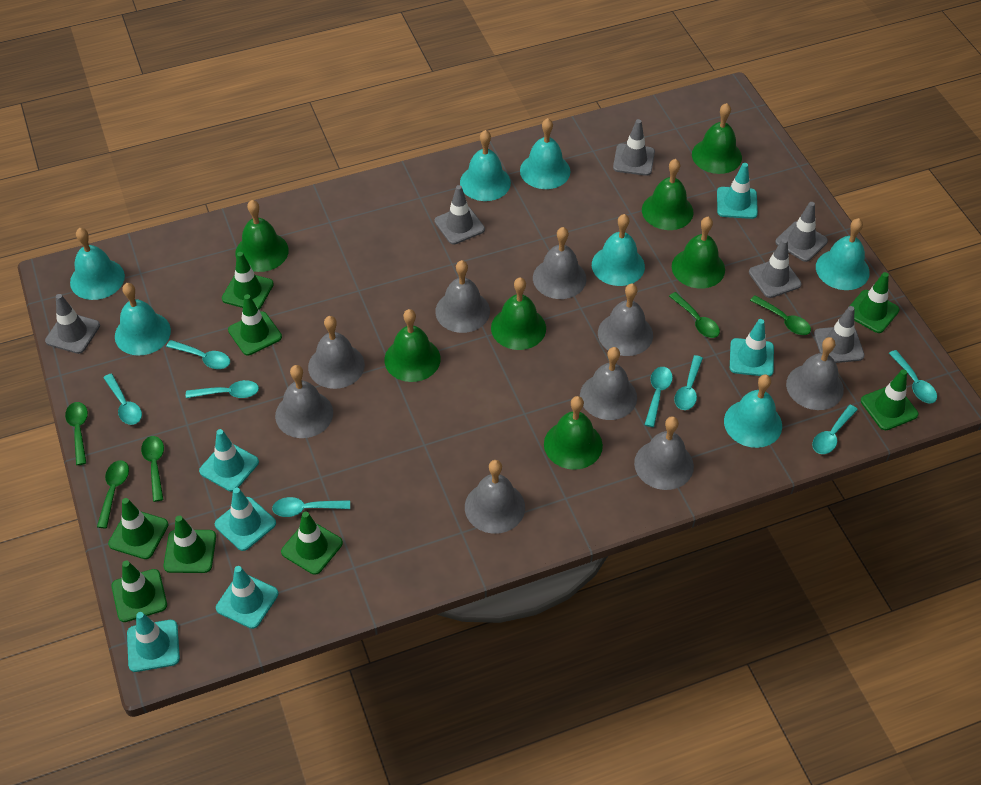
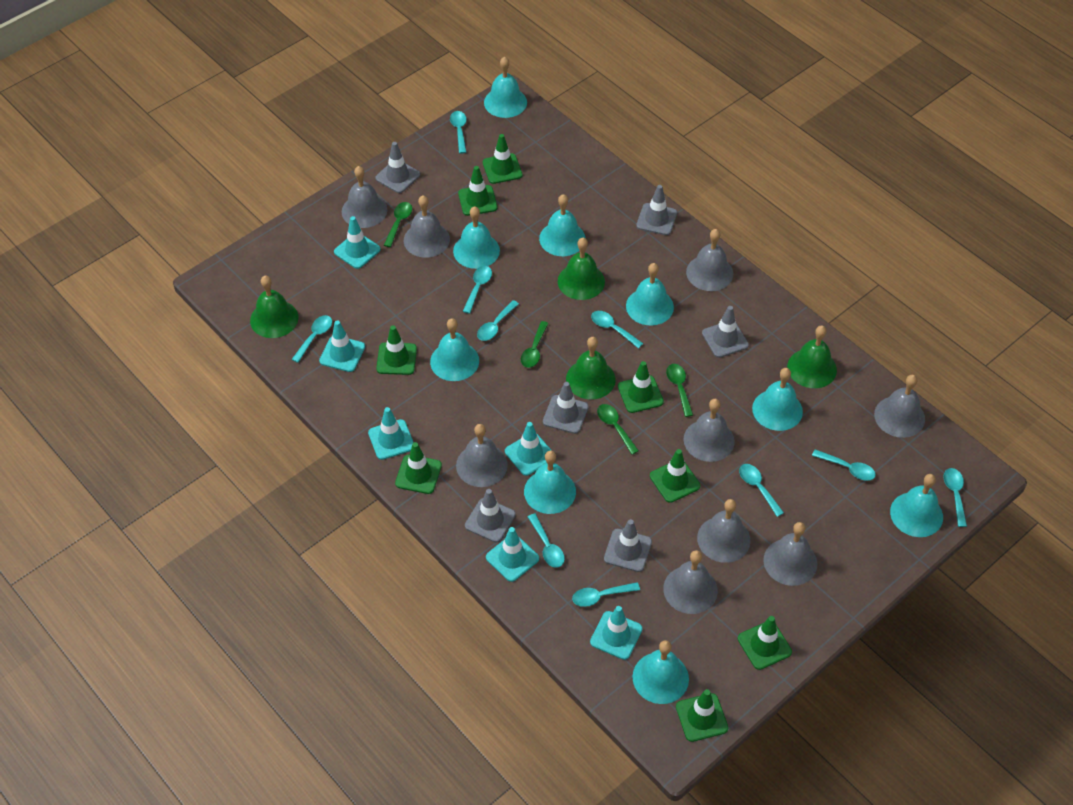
green bell: [235,200,289,272] [384,309,441,382] [491,278,546,350] [544,396,603,470] [642,159,694,230] [672,217,725,289] [692,103,742,174] = 7 -> [250,276,298,338] [558,238,605,300] [566,337,616,399] [787,326,837,388] = 4
green spoon: [65,402,88,465] [97,460,129,528] [141,436,164,502] [669,292,720,338] [750,295,811,335] = 5 -> [384,202,412,247] [521,321,549,368] [597,404,639,454] [666,364,693,417] = 4
turquoise bell: [70,228,125,300] [115,283,171,356] [460,130,511,201] [520,118,570,189] [592,214,645,286] [724,375,782,448] [816,218,870,290] = 7 -> [430,318,479,381] [453,206,500,269] [484,57,527,118] [524,451,576,514] [539,194,586,256] [626,263,674,326] [632,640,689,704] [752,368,803,431] [890,474,943,537] = 9
turquoise spoon: [103,373,142,425] [166,340,230,369] [186,380,259,398] [272,497,350,517] [645,367,673,427] [674,355,703,410] [812,405,858,454] [889,350,937,404] = 8 -> [292,315,332,363] [450,111,466,154] [463,266,492,314] [477,300,519,341] [528,514,565,568] [572,582,640,607] [591,311,643,349] [739,464,784,517] [812,449,876,481] [943,468,967,527] = 10

